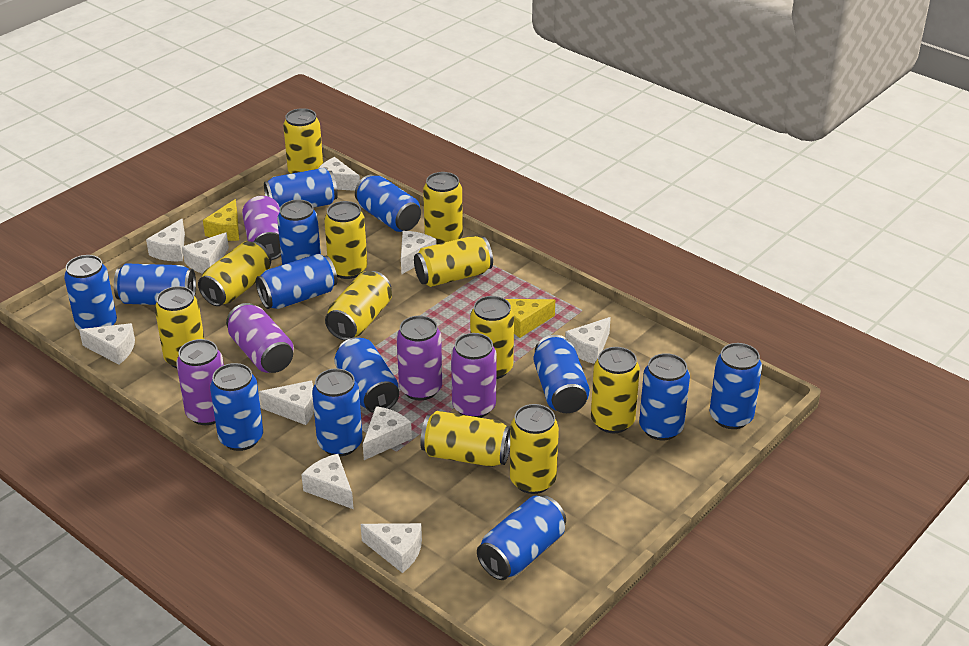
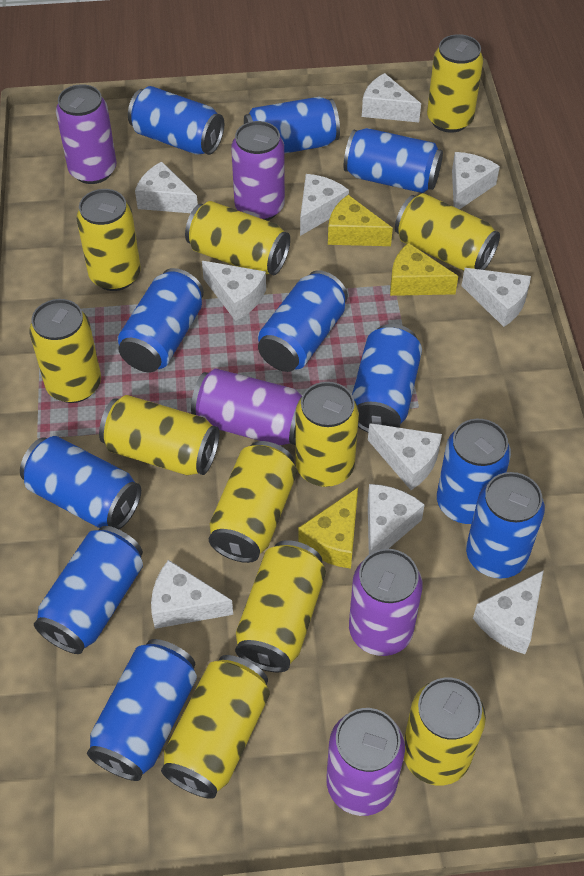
blue can: [64,255,117,330] [114,263,196,305] [210,363,263,451] [256,253,337,309] [264,168,338,208] [277,200,321,265] [312,368,363,456] [334,337,399,413] [355,175,421,232] [477,495,566,580] [534,335,590,413] [639,353,690,440] [710,343,762,429] = 13 -> [20,436,141,529] [34,526,143,654] [87,639,197,781] [117,268,204,372] [128,86,224,155] [244,97,340,154] [258,270,348,372] [344,128,443,193] [352,324,422,432] [437,419,511,524] [466,472,545,579] = 11
yellow cheese: [203,199,239,241] [506,299,555,338] = 2 -> [298,488,358,569] [328,195,393,246] [390,243,458,296] = 3

